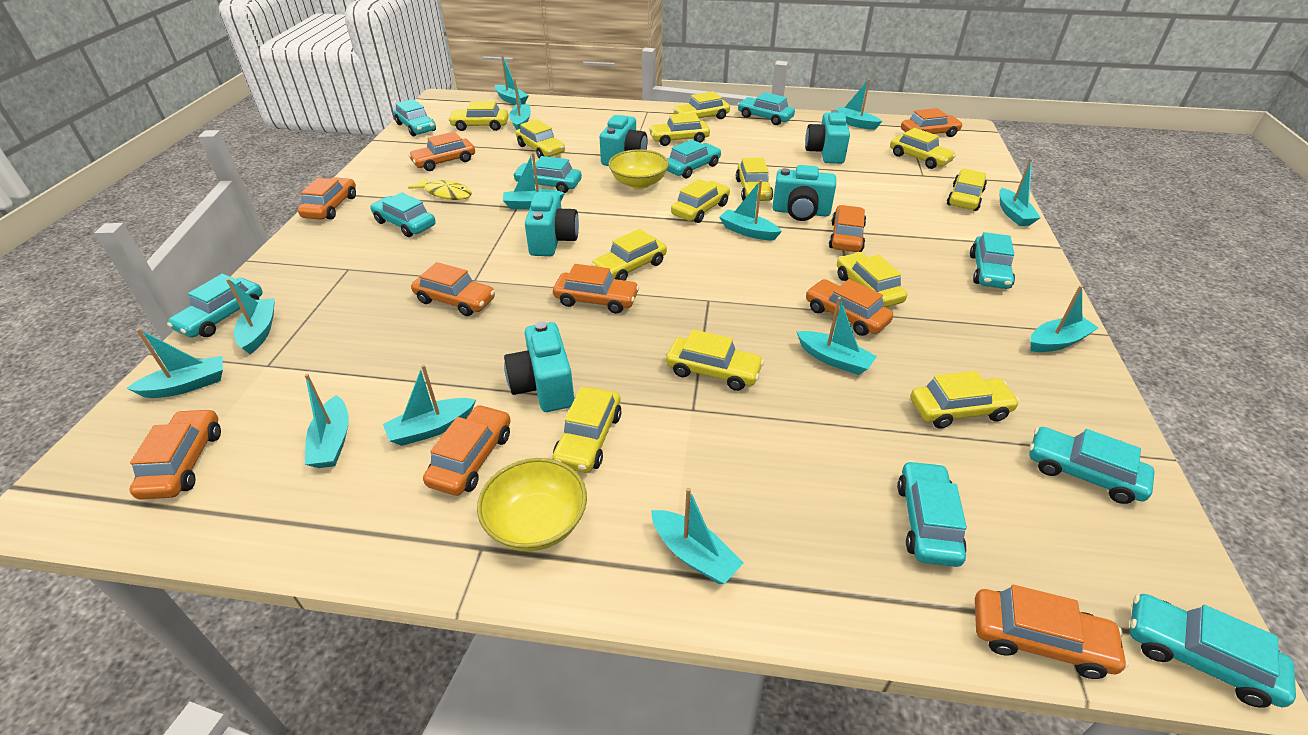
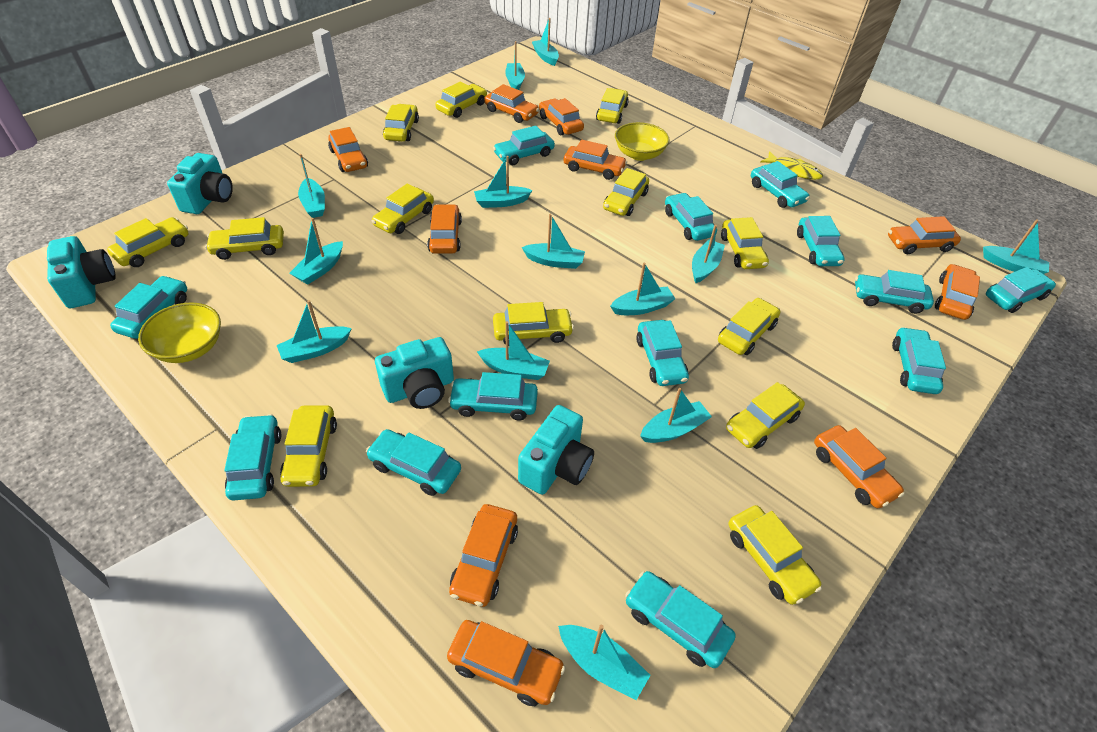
turquoise camera: [504,321,574,412] [525,192,579,256] [600,115,648,166] [772,165,836,221] [805,110,850,164] = 5 -> [47,236,116,308] [167,153,233,214] [375,337,454,409] [518,405,594,495] = 4
turquoise car: [167,274,263,338] [370,192,436,237] [394,99,436,136] [513,156,582,193] [666,139,721,178] [738,92,795,125] [897,461,967,567] [970,232,1015,289] [1029,427,1155,504] [1129,594,1296,708] = 10 -> [110,276,187,339] [224,414,281,500] [366,429,461,496] [448,372,538,421] [493,126,555,165] [625,571,736,668] [636,320,689,386] [665,193,717,241] [751,161,810,208] [797,216,845,266] [855,270,934,314] [892,327,946,394] [986,267,1056,313] = 13

